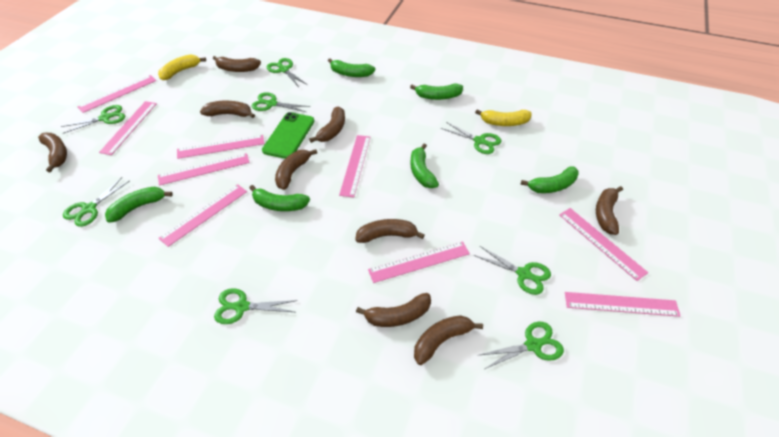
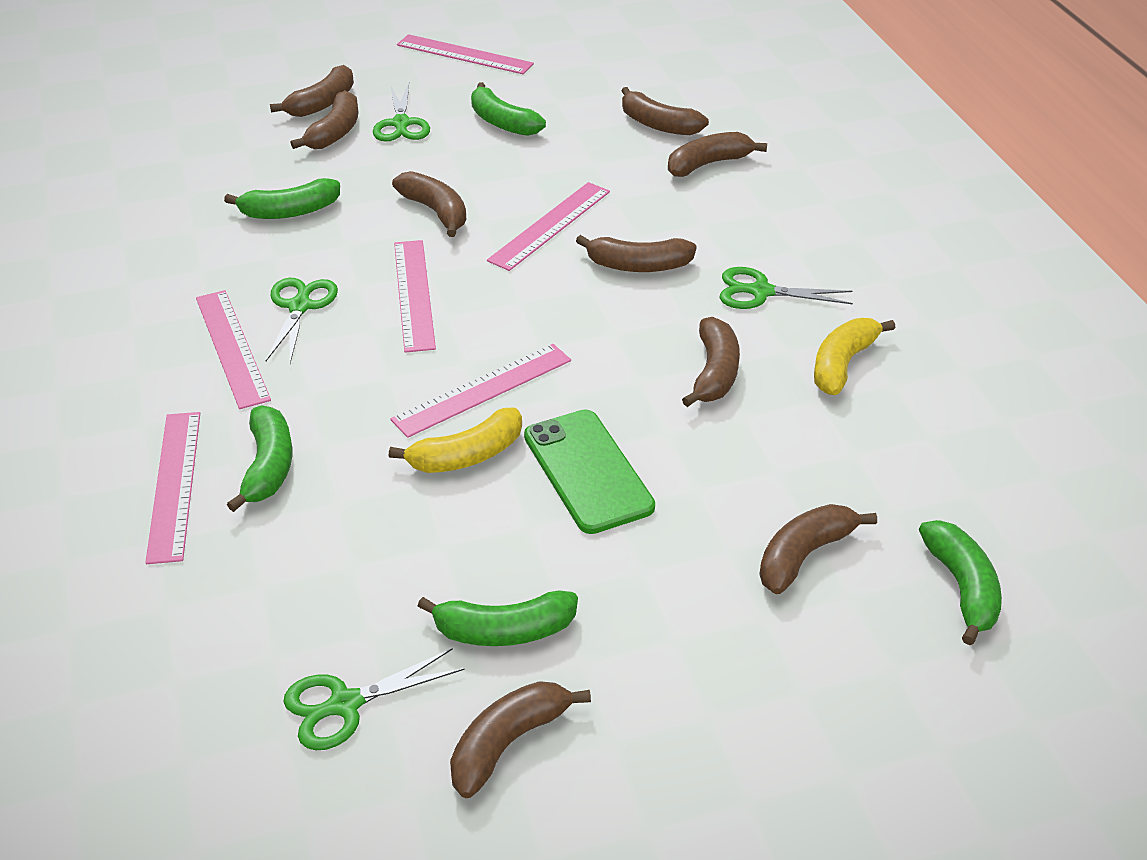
green banana: [105,187,173,223] [249,185,310,211] [328,59,375,77] [410,84,463,100] [410,144,439,188] [520,167,579,193] = 6 -> [224,178,340,219] [227,405,292,512] [418,590,578,646] [471,82,546,136] [919,520,1002,645] = 5
green scissors: [61,105,125,134] [63,177,129,227] [214,288,298,324] [252,92,310,112] [267,58,306,87] [441,122,501,154] [474,246,551,295] [479,322,564,369] = 8 -> [266,278,338,363] [284,648,465,750] [373,83,430,142] [719,267,853,309] = 4
pink ruler: [77,75,156,113] [99,101,157,155] [158,153,250,186] [159,184,247,247] [177,135,265,159] [339,135,371,198] [368,241,470,283] [559,208,648,281] [565,292,680,317] = 9 -> [145,412,200,564] [196,290,271,409] [390,344,571,438] [394,240,436,353] [397,34,534,74] [487,182,610,271] = 6

